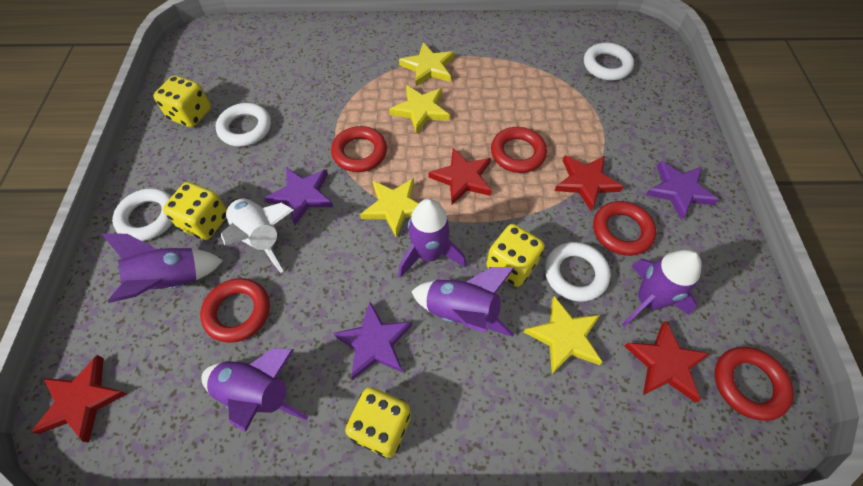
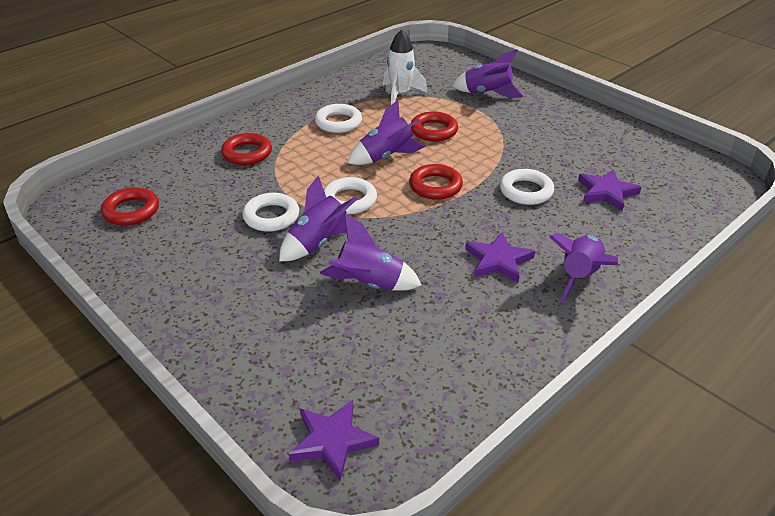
red ring: [200,278,270,343] [331,126,387,172] [491,127,547,173] [593,201,656,256] [715,347,794,421] = 5 -> [101,187,159,226] [221,133,272,165] [409,164,463,200] [410,111,458,142] = 4
red star: [32,355,127,443] [428,148,492,205] [555,155,624,211] [625,321,710,402] = 4 -> none = 0
yellow dice: [153,75,211,127] [163,182,227,240] [345,387,411,458] [486,224,545,287] = 4 -> none = 0
yellow star: [360,178,419,238] [389,85,450,134] [399,42,454,86] [524,296,603,374] = 4 -> none = 0

